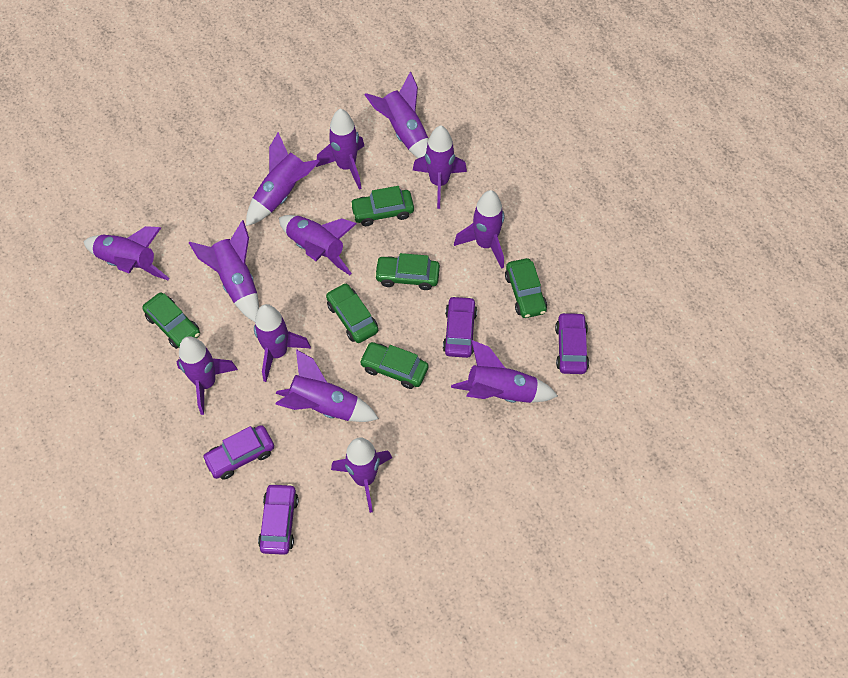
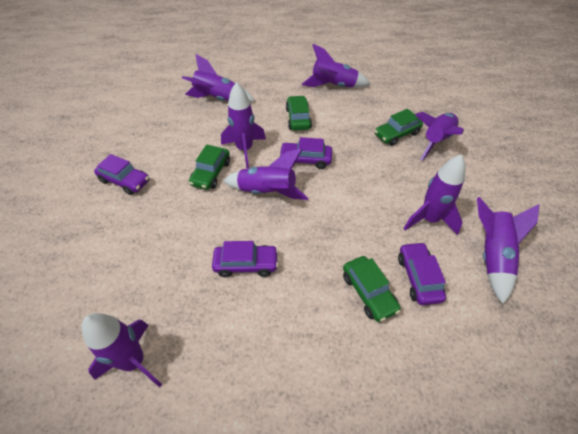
green car: [142,293,200,349] [326,283,378,343] [350,186,414,226] [359,342,428,389] [374,253,440,290] [505,258,547,318] = 6 -> [189,144,230,190] [286,96,312,131] [343,256,401,322] [375,109,423,146] = 4
purple rocket: [84,226,170,280] [177,336,238,415] [189,220,259,322] [246,132,320,226] [254,304,311,382] [276,349,379,422] [279,215,357,275] [316,109,364,190] [331,437,392,513] [364,71,429,158] [413,125,467,209] [451,340,558,403] [454,190,504,269] = 13 -> [81,313,162,388] [182,54,255,102] [221,82,266,168] [223,149,308,200] [301,44,370,88] [403,154,466,235] [415,112,464,161] [477,197,539,304] = 8

